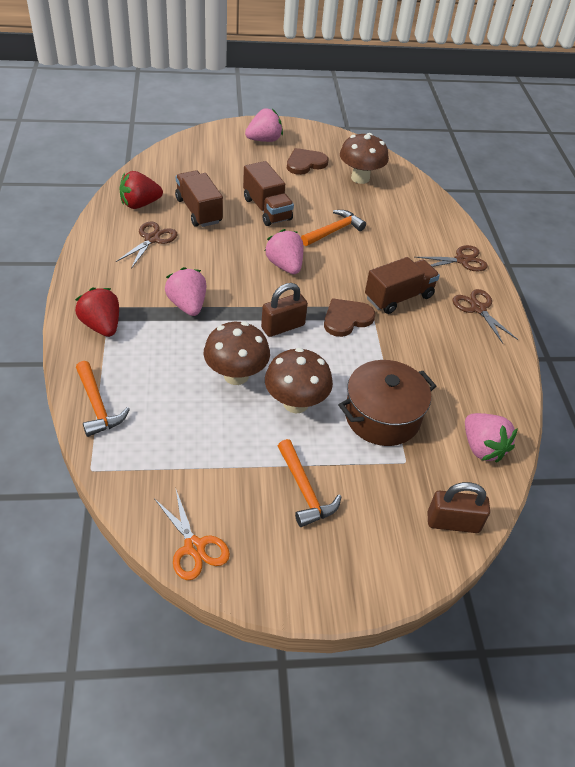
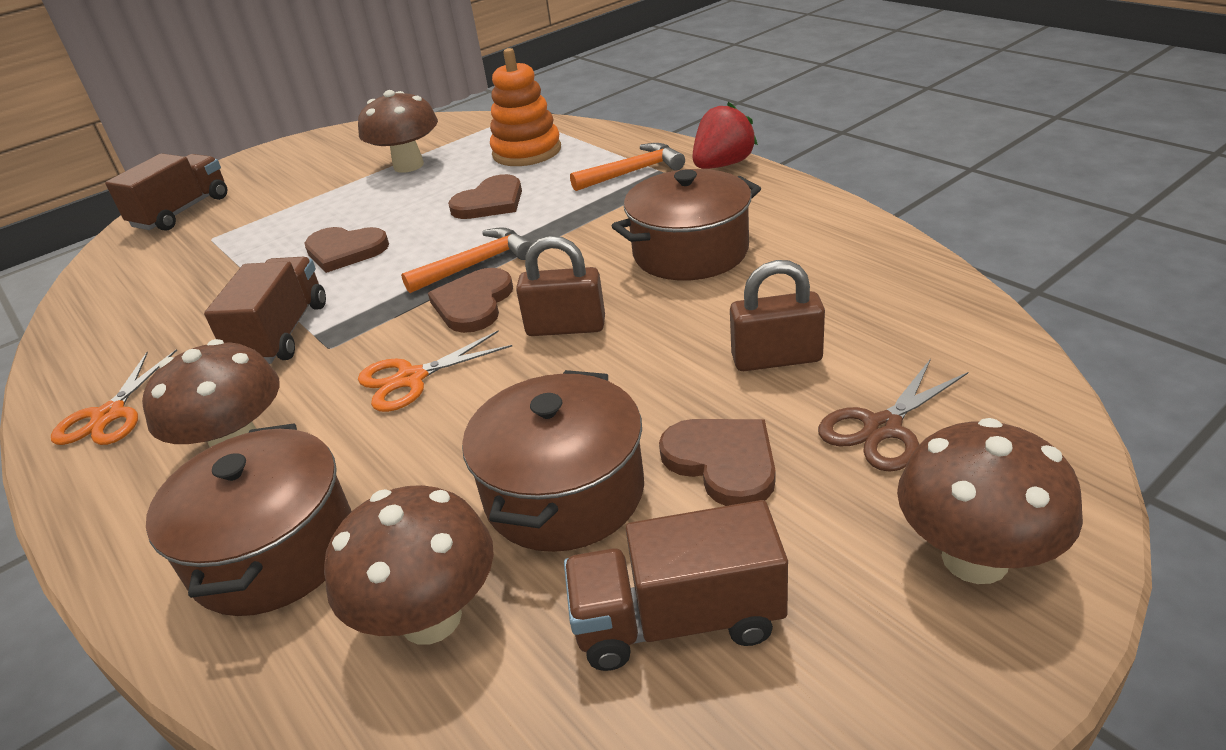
brown heart: [287,148,328,175] [324,298,375,337] = 2 -> [305,227,389,273] [428,268,513,333] [448,174,522,219] [659,419,775,506] = 4
brown mushroom: [204,322,270,385] [265,348,333,413] [340,133,389,184] = 3 -> [142,339,280,448] [324,485,494,645] [358,90,438,173] [897,418,1083,584] = 4
brown pot: [339,360,436,446] = 1 -> [146,423,352,616] [462,370,644,552] [612,169,761,281] = 3
brown scissors: [116,222,177,269] [415,245,488,272] [453,289,518,344] = 3 -> [818,359,968,472] = 1
orange hammer: [76,361,130,437] [278,439,341,527] [301,210,366,246] = 3 -> [401,227,533,293] [570,143,685,191] = 2
orange scissors: [154,490,230,580] = 1 -> [51,349,177,445] [358,330,512,412] = 2
orange stacking toy: none = 0 -> [490,48,561,166] = 1
pink strawberry: [165,267,206,316] [245,108,283,142] [265,229,303,274] [465,413,518,463] = 4 -> none = 0
red strawberry: [75,288,119,337] [120,171,163,209] = 2 -> [692,102,758,169] = 1

